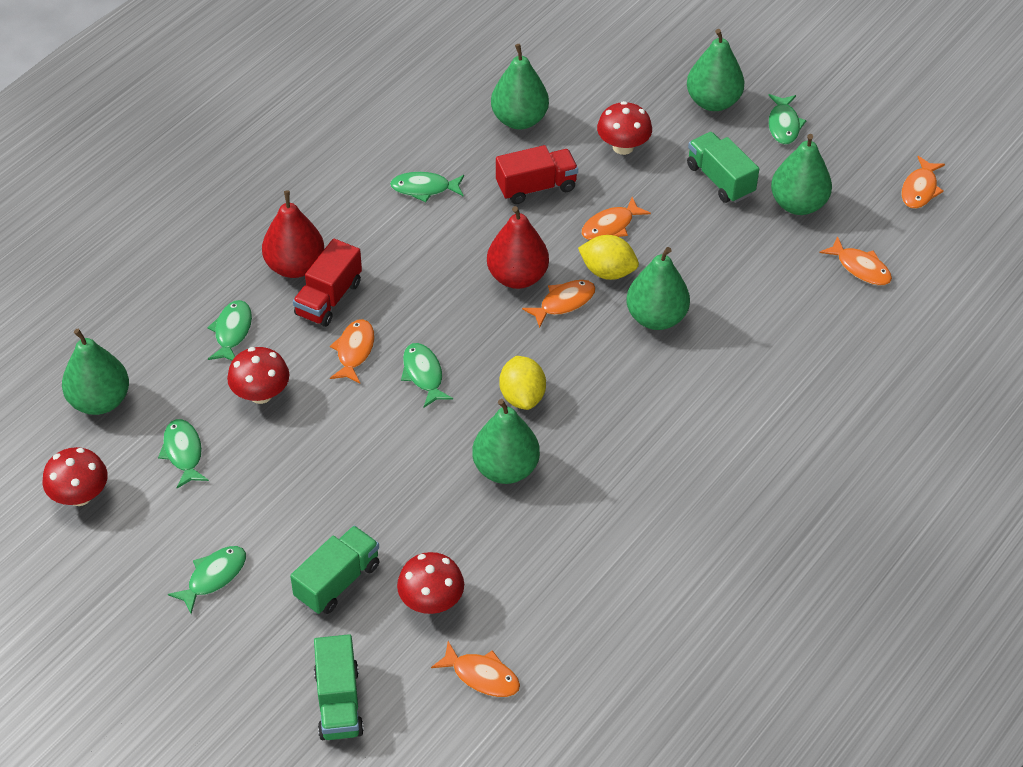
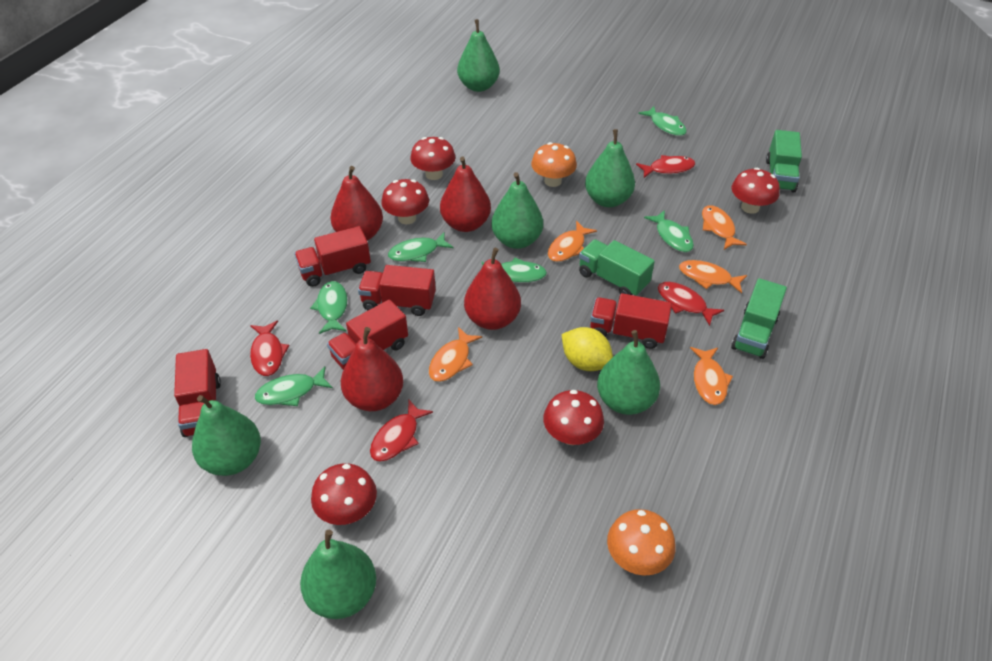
orange fish: [330,319,375,383] [431,641,520,697] [522,280,596,328] [581,197,651,240] [819,236,892,285] [902,156,945,209] = 6 -> [429,327,482,382] [548,221,597,262] [679,260,747,293] [690,347,733,405] [702,206,747,250] = 5
orange mushroom: none = 0 -> [531,142,577,187] [607,509,676,576] = 2
red fish: none = 0 -> [250,320,290,376] [370,400,433,462] [636,155,695,178] [657,282,724,326] = 4
red mushroom: [43,447,108,506] [227,347,289,404] [397,552,464,614] [597,101,652,155] = 4 -> [311,463,377,525] [382,179,429,224] [410,137,456,180] [543,390,604,445] [732,168,780,214] = 5
red pear: [262,190,324,278] [487,206,549,289] = 2 -> [330,166,383,241] [341,327,403,411] [440,157,491,232] [464,248,521,330] = 4
red truck: [293,239,362,327] [496,145,578,204] = 2 -> [174,349,221,437] [294,226,371,287] [327,299,408,370] [358,265,436,316] [590,293,672,349] = 5
yellow lemon: [499,356,546,410] [578,235,639,280] = 2 -> [562,327,613,371] = 1

